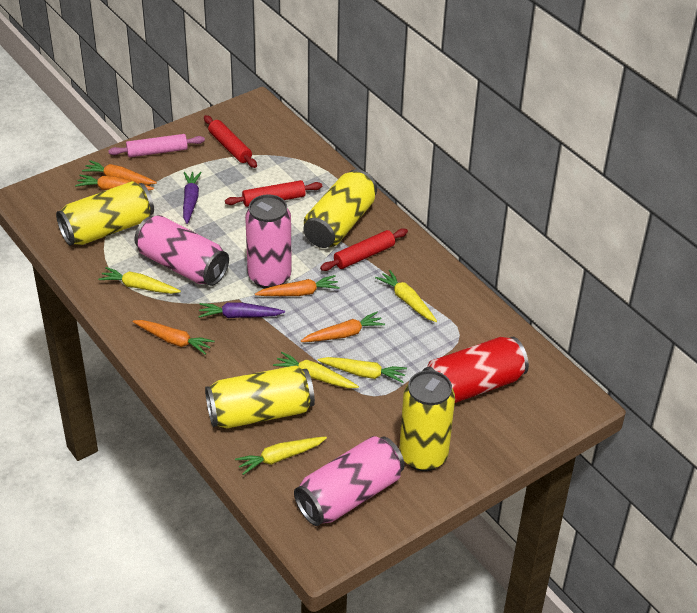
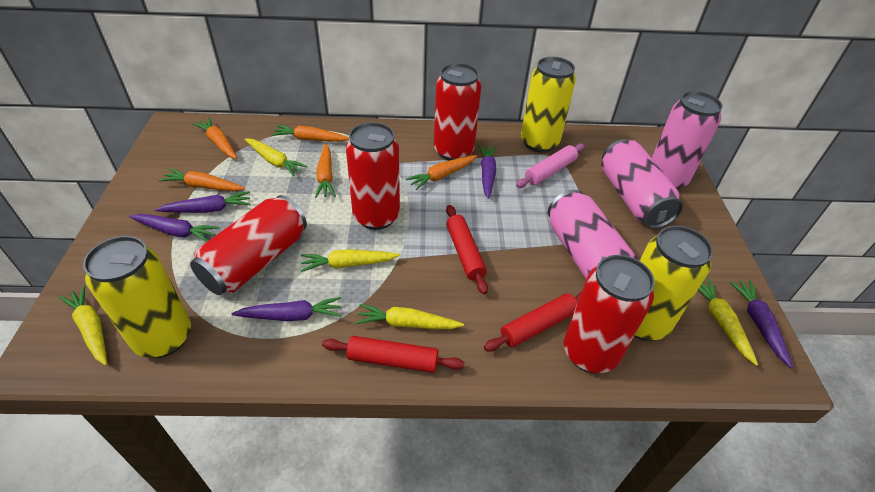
purple carrot: [183,172,202,224] [198,302,285,318] = 2 -> [129,214,220,242] [155,191,250,213] [232,297,341,321] [478,145,496,199] [730,280,793,368] = 5
red can: [423,337,529,403] = 1 -> [190,195,307,295] [346,122,400,230] [434,63,481,161] [564,255,655,373] = 4
yellow can: [56,181,154,246] [205,365,315,428] [304,169,377,248] [399,370,455,471] = 4 -> [83,236,191,358] [521,57,576,153] [634,226,713,341] = 3

